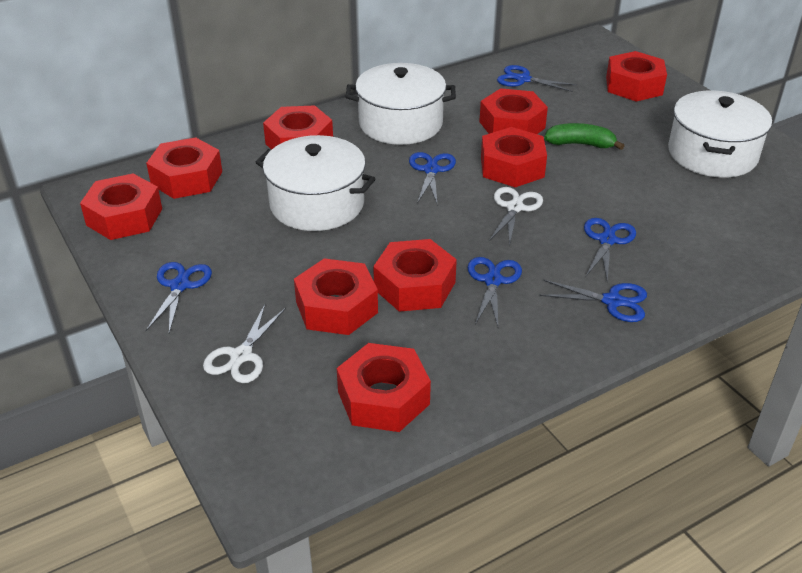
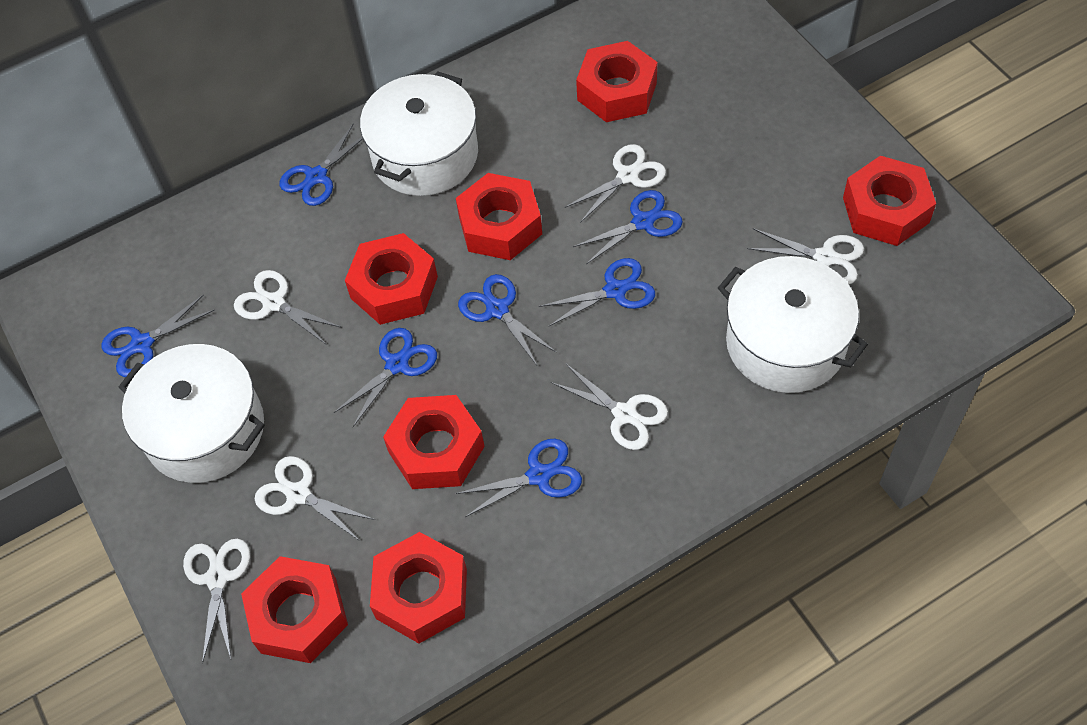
blue scissors: [146,262,212,333] [409,152,456,203] [467,257,522,326] [497,65,577,92] [539,280,647,322] [584,218,636,282] = 6 -> [101,294,215,377] [279,124,363,206] [334,328,437,427] [456,439,582,517] [458,274,557,365] [539,258,655,327] [573,190,683,264] = 7
green banana: [544,123,624,150] = 1 -> none = 0
red nut: [80,174,162,240] [146,137,222,199] [263,105,333,150] [294,258,378,335] [337,343,431,432] [373,239,457,312] [479,88,548,134] [481,127,547,187] [606,51,667,102] = 9 -> [241,556,348,663] [345,233,438,325] [370,532,467,643] [383,395,485,489] [456,173,542,260] [576,41,657,122] [843,156,936,246] = 7
white scissors: [203,305,286,383] [489,187,543,246] = 2 -> [183,539,250,663] [234,270,342,344] [255,456,375,541] [551,363,668,450] [565,144,666,223] [747,228,864,285] = 6

